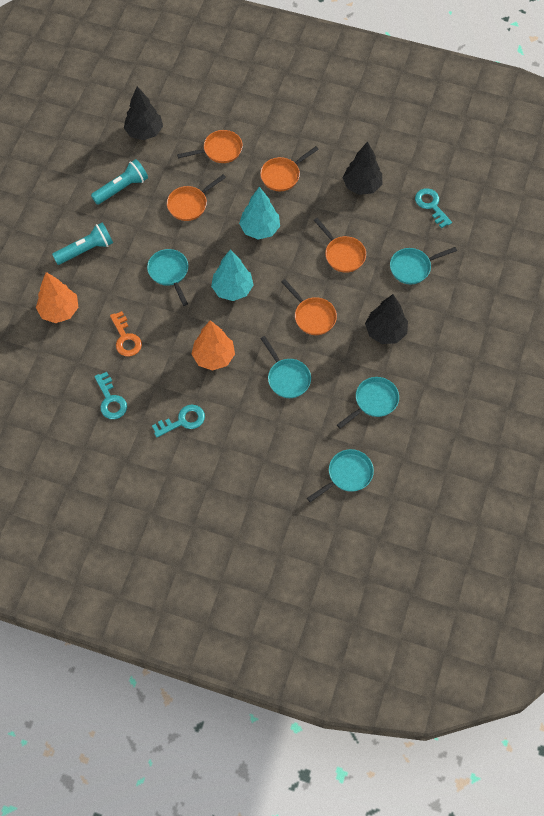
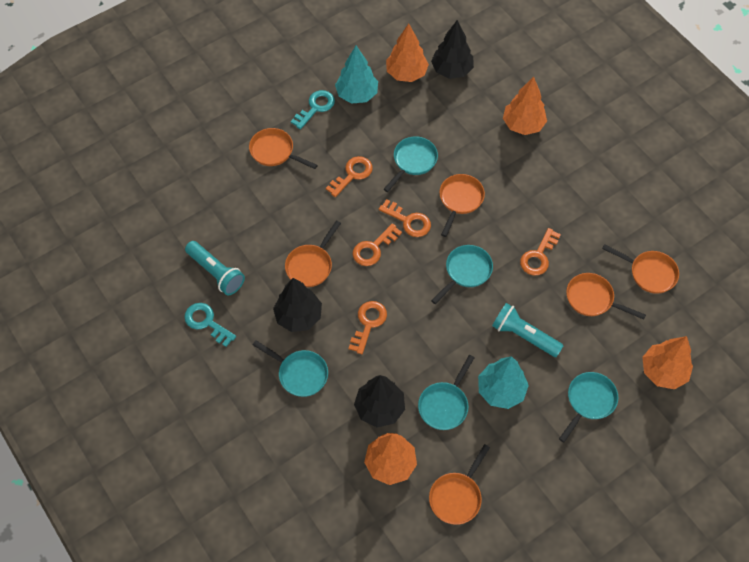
orange key: [110,311,142,356] = 1 -> [326,156,373,197] [349,301,387,354] [353,223,402,266] [379,199,431,237] [520,228,561,275] = 5
orange pan: [167,174,226,221] [177,130,243,163] [260,146,319,191] [282,279,337,335] [314,218,366,273] = 5 -> [249,128,318,169] [285,220,341,287] [429,444,490,525] [439,174,485,237] [566,273,646,320] [602,244,679,294] = 6
orange tree: [36,272,79,323] [192,320,235,371] = 2 -> [364,433,417,485] [386,24,429,82] [503,77,547,135] [642,336,693,389] = 4
turquoise key: [94,372,127,419] [152,405,205,438] [415,188,452,228] = 3 -> [184,303,236,347] [291,90,335,130] = 2

